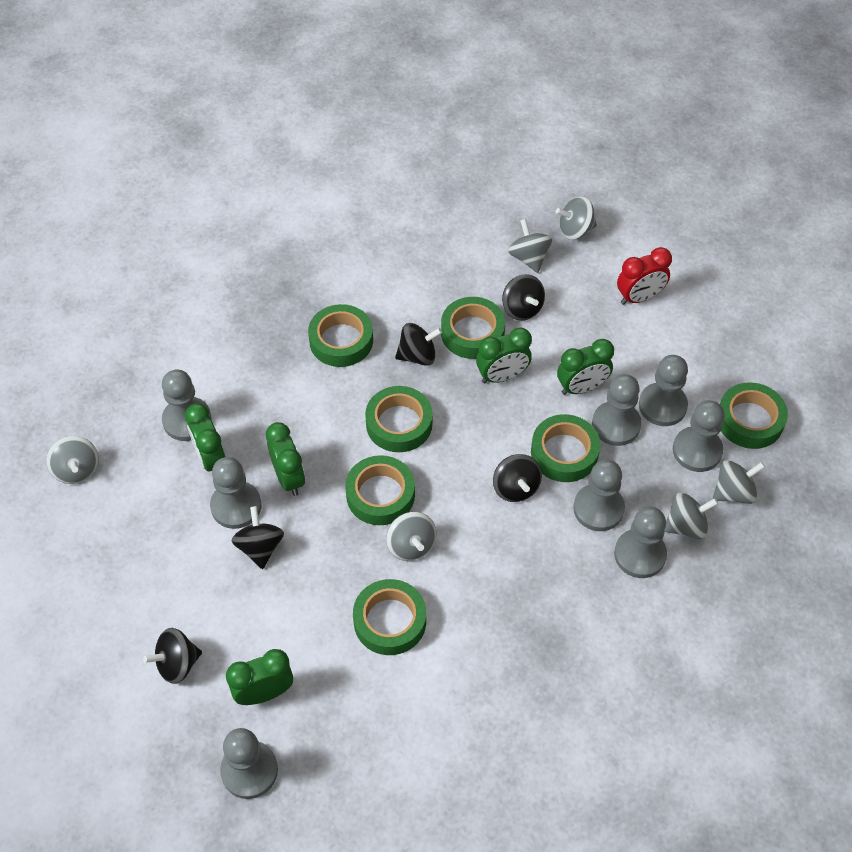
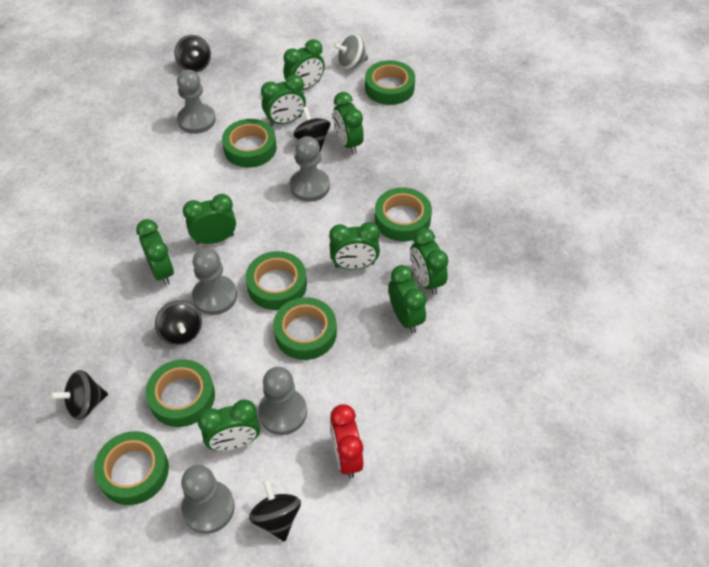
green clock: [185,403,225,471] [226,649,293,705] [266,422,305,496] [476,327,532,383] [557,339,614,395] = 5 -> [136,219,174,285] [183,194,236,244] [197,399,260,451] [261,74,306,127] [283,39,325,90] [329,222,380,270] [333,92,364,154] [389,265,427,333] [411,228,448,295] = 9
grey pawn: [162,370,212,441] [210,457,261,529] [220,728,278,799] [573,460,625,531] [592,374,641,446] [614,506,667,578] [639,355,688,426] [673,400,725,472] = 8 -> [177,70,216,134] [181,465,235,534] [192,248,237,315] [258,367,307,435] [290,136,330,202] = 5
grey spinning top: [46,436,99,484] [386,512,436,561] [508,219,552,273] [556,196,597,240] [665,492,718,539] [713,460,765,504] = 6 -> [333,34,368,70] = 1

